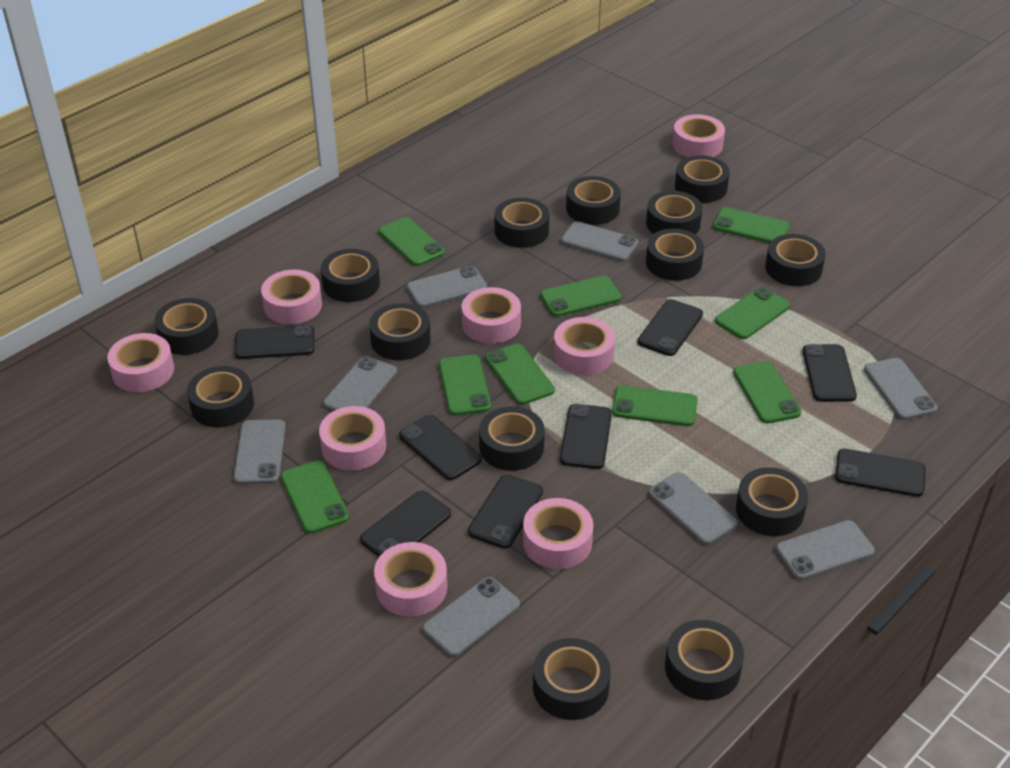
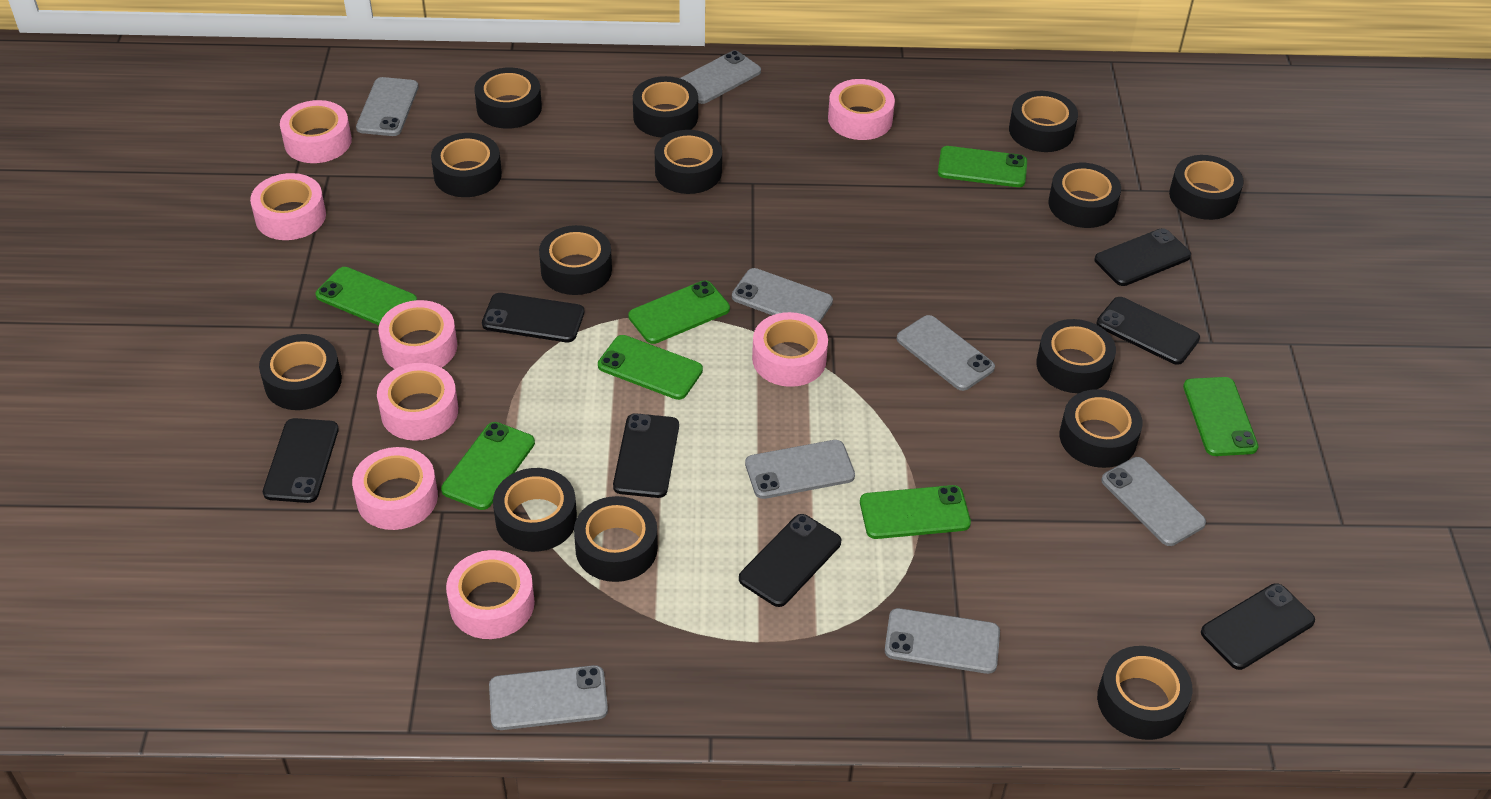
black phone: [234,325,314,359] [360,491,451,557] [399,415,482,480] [468,474,543,549] [560,404,612,469] [638,299,703,356] [802,344,857,402] [835,449,926,497] = 8 -> [263,418,339,503] [482,293,584,342] [613,413,679,498] [739,514,841,607] [1094,228,1191,286] [1097,297,1200,365] [1201,583,1315,670] = 7
green phone: [281,461,349,533] [379,217,445,266] [439,355,491,416] [485,344,555,405] [540,276,621,317] [612,385,698,426] [713,207,790,243] [715,287,790,339] [733,361,801,424] = 9 -> [316,267,417,325] [441,422,535,510] [598,335,703,400] [628,280,730,344] [860,485,971,539] [938,146,1027,187] [1183,377,1258,456] = 7

